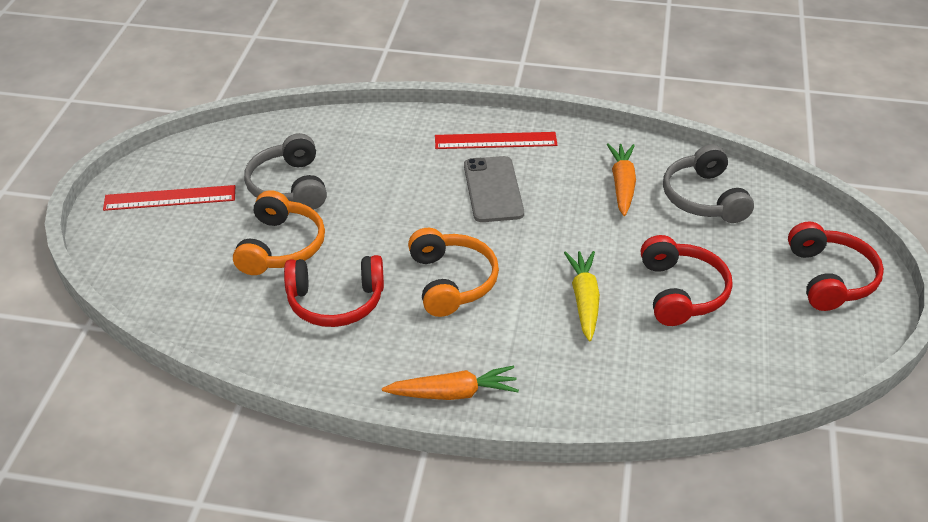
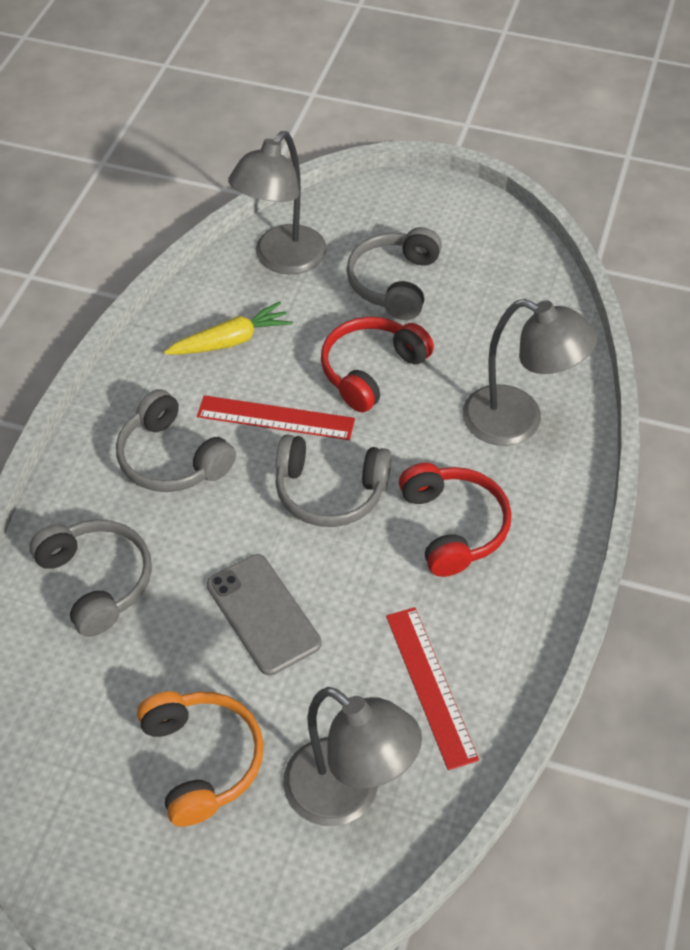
grey headphones: [244,133,327,210] [663,144,754,223] = 2 -> [29,520,152,637] [116,389,236,492] [275,435,392,527] [346,227,442,320] = 4
grey lamp: none = 0 -> [228,131,327,275] [283,687,422,826] [463,299,597,446] = 3
orange carrot: [382,366,519,400] [607,144,636,216] = 2 -> none = 0
orange headphones: [233,190,325,275] [408,228,499,317] = 2 -> [137,691,264,827] = 1
red headphones: [284,255,384,327] [641,235,733,326] [788,222,884,311] = 3 -> [321,317,434,412] [399,463,512,577] = 2

